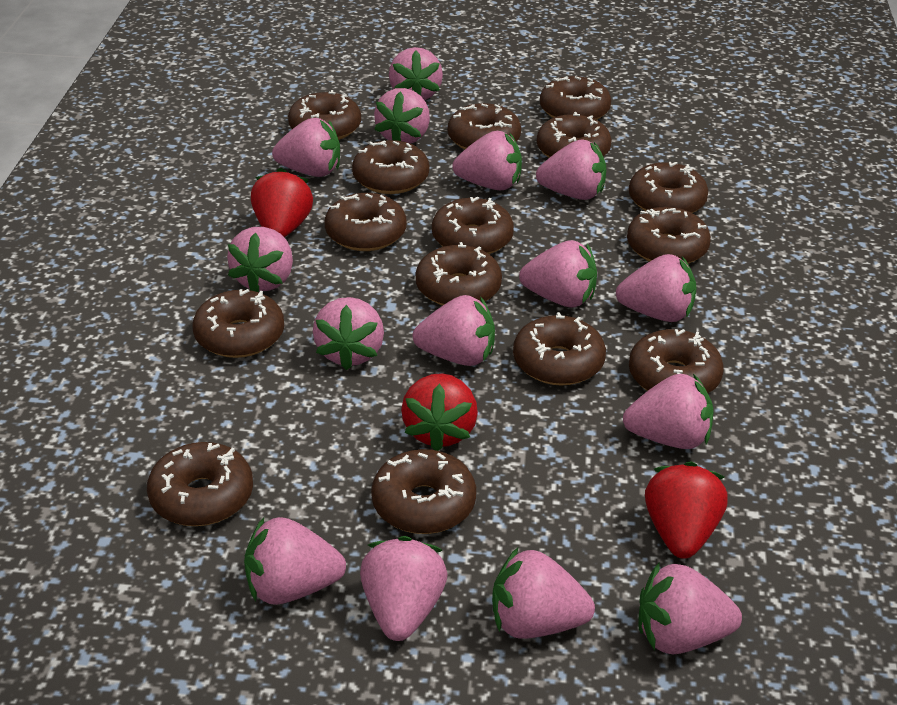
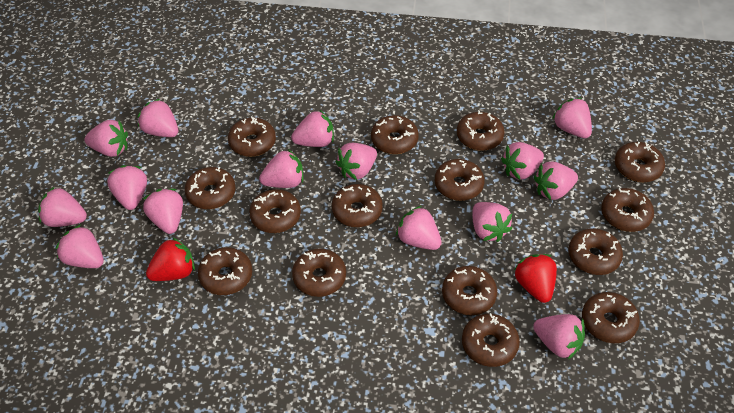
red strawberry: [251,168,313,237] [401,373,478,451] [645,462,728,559] = 3 -> [146,237,195,281] [514,254,557,303] = 2

